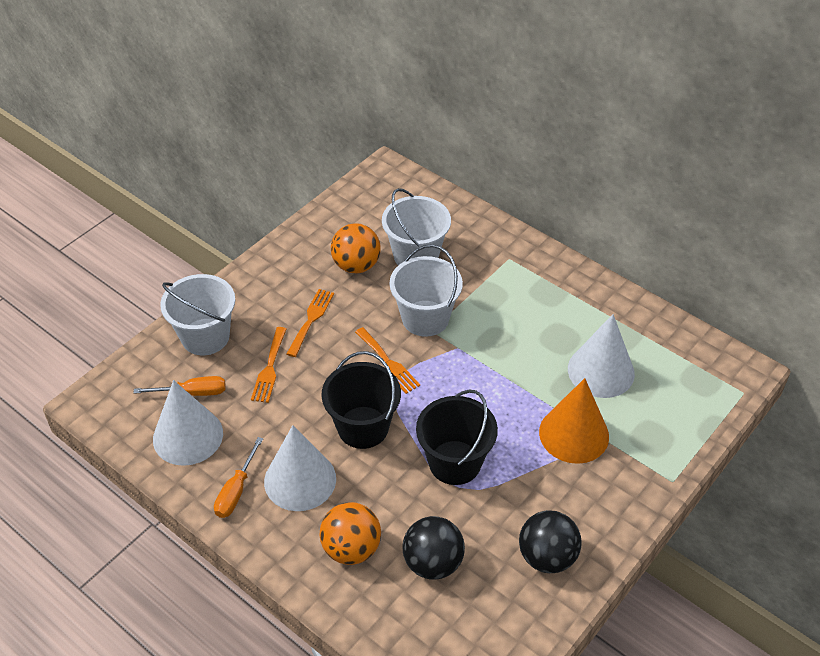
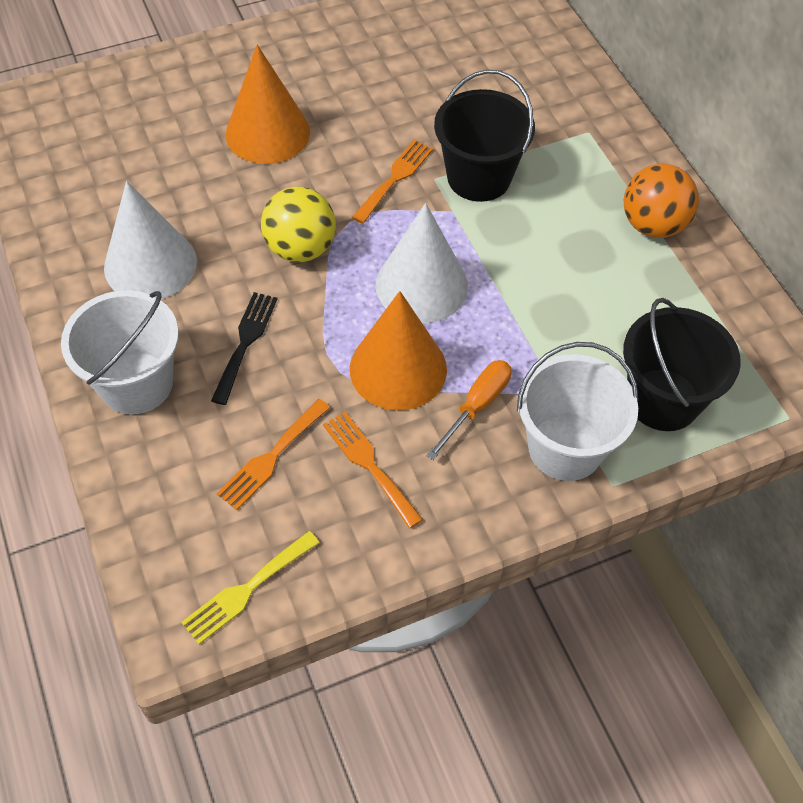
black ball: [403,516,465,580] [519,510,582,573] = 2 -> none = 0
black fork: none = 0 -> [211,292,277,405] = 1
orange ball: [319,502,381,565] [331,223,381,273] = 2 -> [624,164,699,238] = 1
orange cone: [539,378,609,464] = 1 -> [226,45,310,164] [350,291,447,411] = 2
orange screwdriver: [134,376,226,396] [214,437,263,518] = 2 -> [426,360,512,460] = 1
white bucket: [160,274,235,355] [382,188,451,265] [390,244,463,337] = 3 -> [61,290,179,415] [517,342,639,481] = 2
white cone: [153,380,223,466] [264,425,336,511] [568,314,635,398] = 3 -> [104,181,197,299] [376,203,468,323] = 2
yellow ball: none = 0 -> [261,187,336,262] = 1
yellow fork: none = 0 -> [181,531,320,644] = 1

